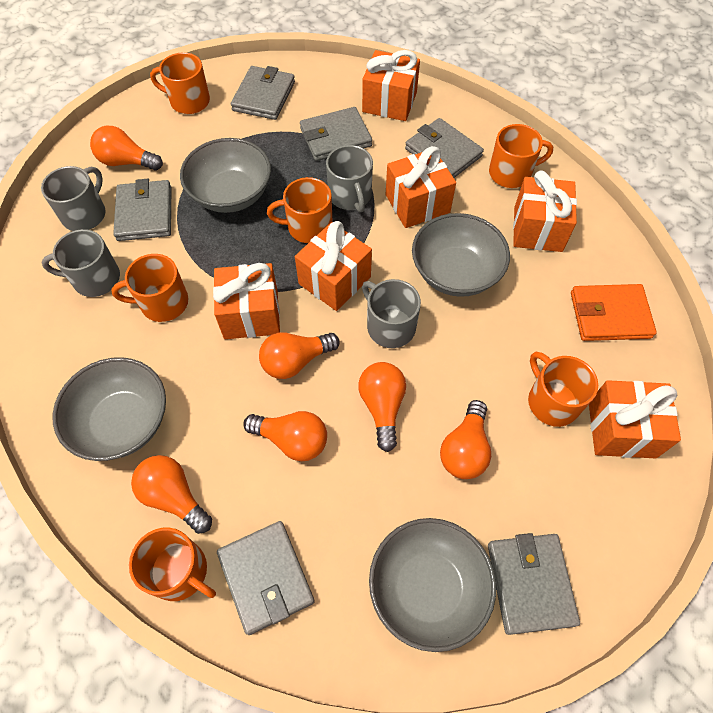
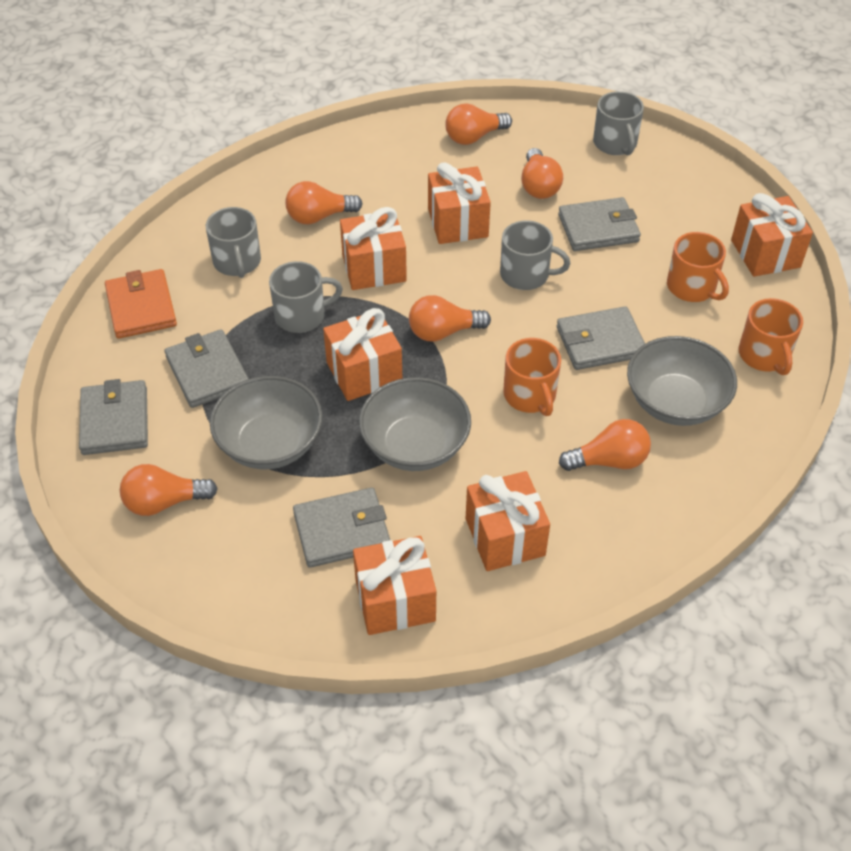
grey bowl: [53,357,166,461] [180,138,271,213] [369,518,496,652] [412,213,510,297] = 4 -> [210,376,322,469] [359,377,471,471] [627,336,737,426] = 3
grey wallet: [113,179,172,241] [217,521,315,635] [231,66,295,120] [300,107,372,161] [405,118,484,178] [488,533,580,635] = 6 -> [79,379,148,455] [165,329,249,408] [293,487,390,568] [557,306,645,370] [558,197,641,251] = 5
orange mug: [111,254,189,322] [129,527,216,601] [150,52,210,114] [267,177,333,243] [489,124,553,188] [528,352,598,427] = 6 -> [503,338,561,416] [667,232,729,302] [738,298,803,375] = 3

